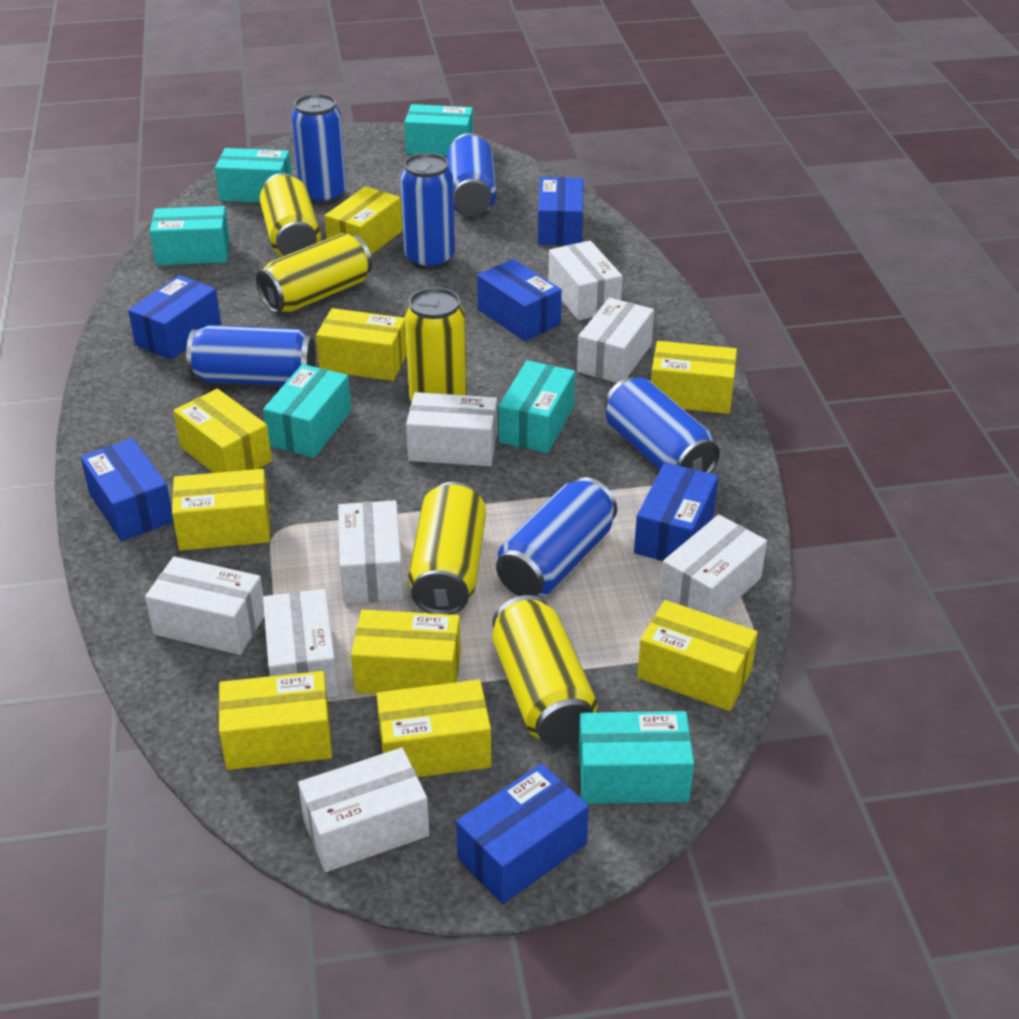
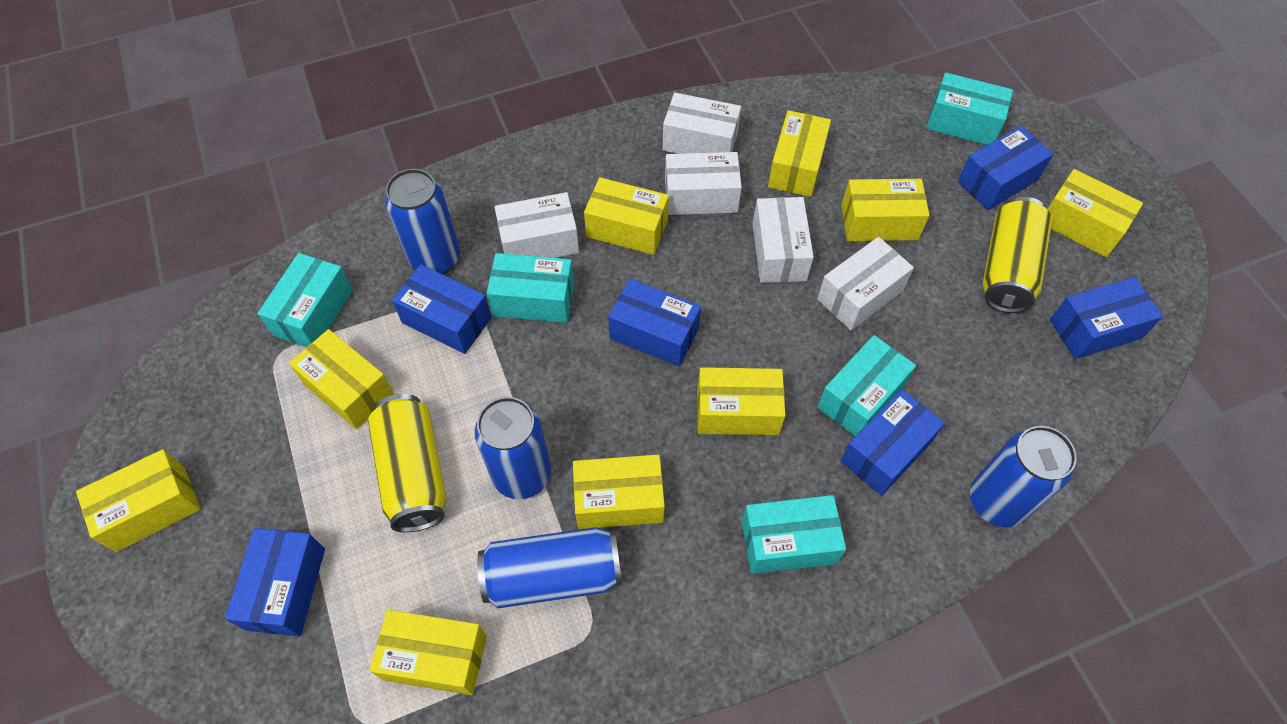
blue can: [186,325,316,386] [292,94,346,205] [400,153,455,270] [447,133,496,216] [496,477,617,597] [604,377,720,474] = 6 -> [385,169,460,274] [475,397,551,499] [477,527,622,608] [970,426,1077,527] = 4
turquoise box: [150,206,230,265] [215,148,292,203] [263,364,351,458] [404,104,473,156] [498,361,575,453] [578,711,694,804] = 6 -> [257,253,353,347] [487,253,574,323] [742,495,846,574] [818,335,916,436] [926,72,1013,145] = 5
white box: [145,557,264,655] [263,589,339,698] [298,747,429,872] [338,500,403,604] [406,392,497,466] [548,241,622,320] [577,298,654,383] [660,515,767,618] = 8 -> [495,192,579,258] [663,93,741,154] [665,152,742,215] [753,197,814,283] [817,237,914,330] = 5
yellow can: [256,233,372,313] [260,173,321,257] [405,287,467,402] [408,482,486,615] [492,595,598,746] = 5 -> [368,394,446,532] [982,197,1052,313] = 2

